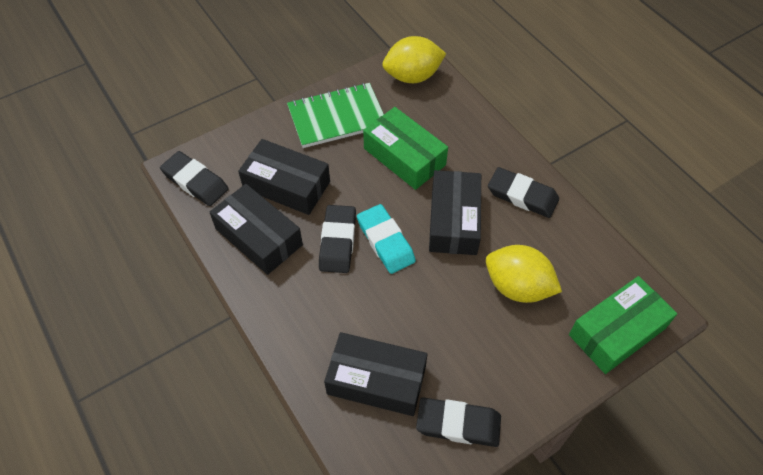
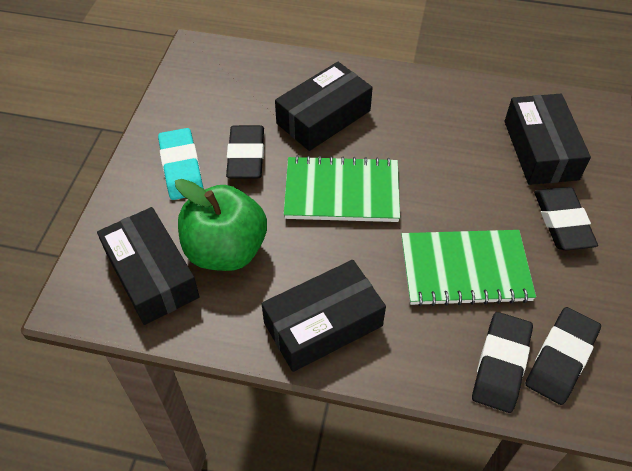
green apple: none = 0 -> [175,179,267,271] = 1
green box: [363,107,448,190] [569,276,677,374] = 2 -> none = 0
green notebook: [287,83,384,148] = 1 -> [284,155,400,222] [401,230,536,307] = 2
yellow lemon: [382,36,446,83] [486,245,562,303] = 2 -> none = 0

